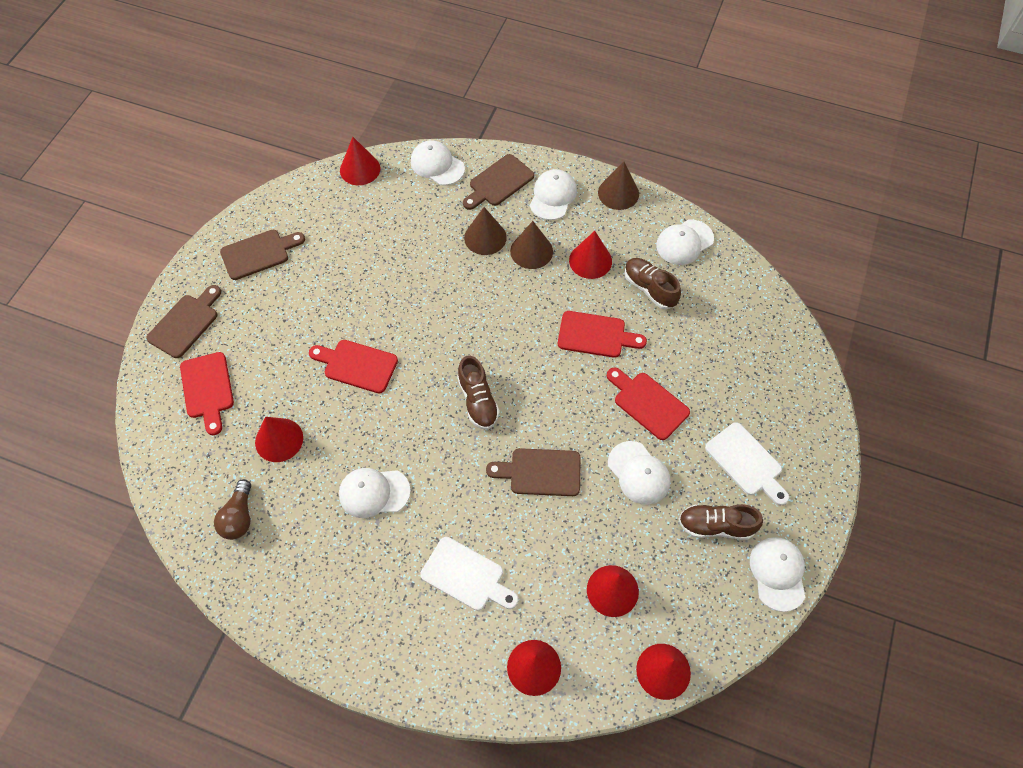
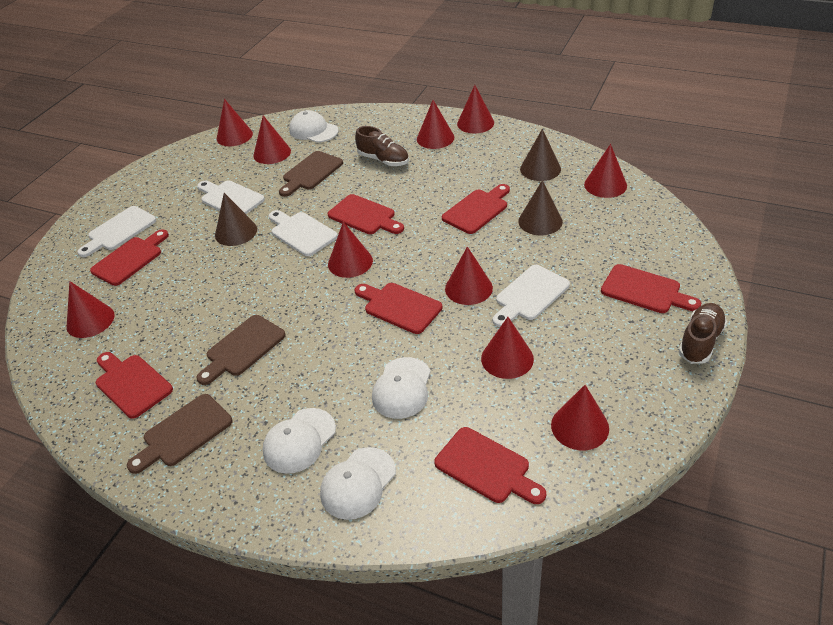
brown cutting board: [146,285,221,358] [220,230,305,280] [463,154,534,210] [486,448,581,496] = 4 -> [127,394,232,474] [197,315,286,385] [279,151,343,197] = 3
brown light bulb: [214,479,251,540] = 1 -> none = 0
brown shoe: [457,355,500,430] [624,258,681,309] [679,504,763,540] = 3 -> [355,126,409,166] [679,303,727,364] = 2
red cone: [255,417,303,462] [340,137,381,185] [507,640,561,696] [569,231,612,279] [587,565,639,617] [636,644,691,700] = 6 -> [66,281,114,338] [217,99,253,146] [253,115,291,164] [328,222,373,278] [417,100,454,149] [445,246,493,305] [457,85,494,133] [481,317,534,379] [551,385,609,450] [584,144,627,198] = 10
red cutting board: [180,352,234,435] [309,340,398,394] [558,311,647,358] [607,367,690,440] = 4 -> [90,229,169,286] [96,352,173,419] [328,194,404,234] [355,283,443,334] [434,427,546,504] [442,184,510,234] [601,264,701,313] = 7
white cap: [339,468,411,518] [411,140,465,186] [530,169,577,220] [608,441,670,505] [656,220,714,265] [750,537,805,612] = 6 -> [263,408,336,474] [289,110,338,143] [320,447,396,520] [372,357,431,419] = 4
white cutting board: [421,537,518,611] [705,422,789,505] = 2 -> [77,206,156,257] [197,180,265,214] [269,210,338,256] [493,265,570,327] = 4

